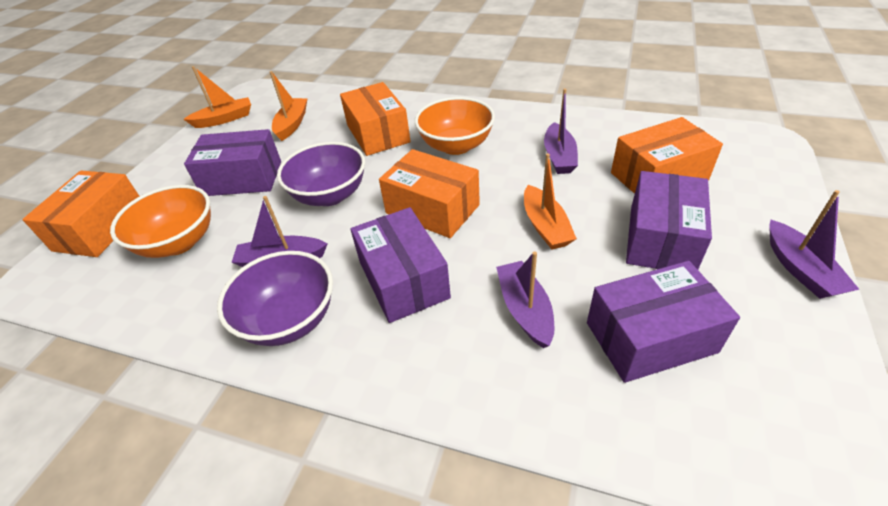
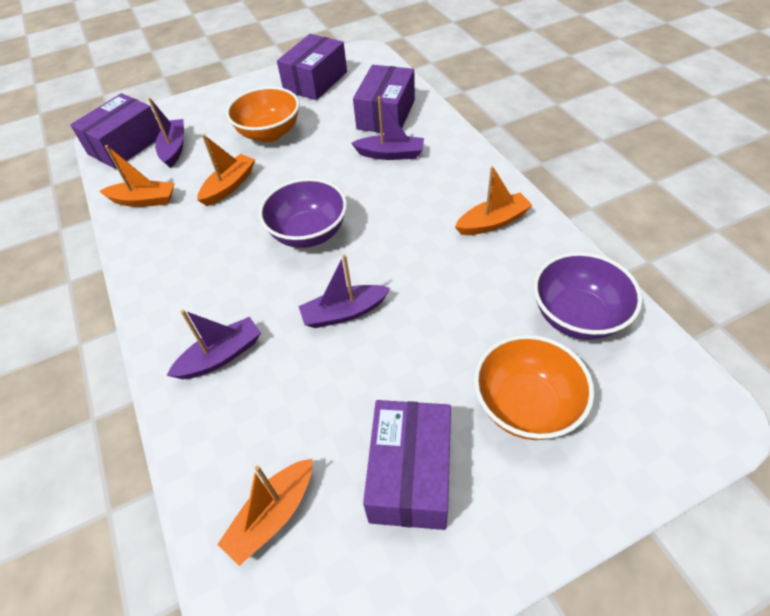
orange boat: [183,66,251,128] [270,71,308,141] [524,154,577,249] = 3 -> [99,145,175,207] [197,134,255,206] [217,459,312,566] [455,166,533,235] = 4
orange box: [22,171,139,257] [340,82,411,156] [379,149,480,238] [611,117,723,194] = 4 -> none = 0

